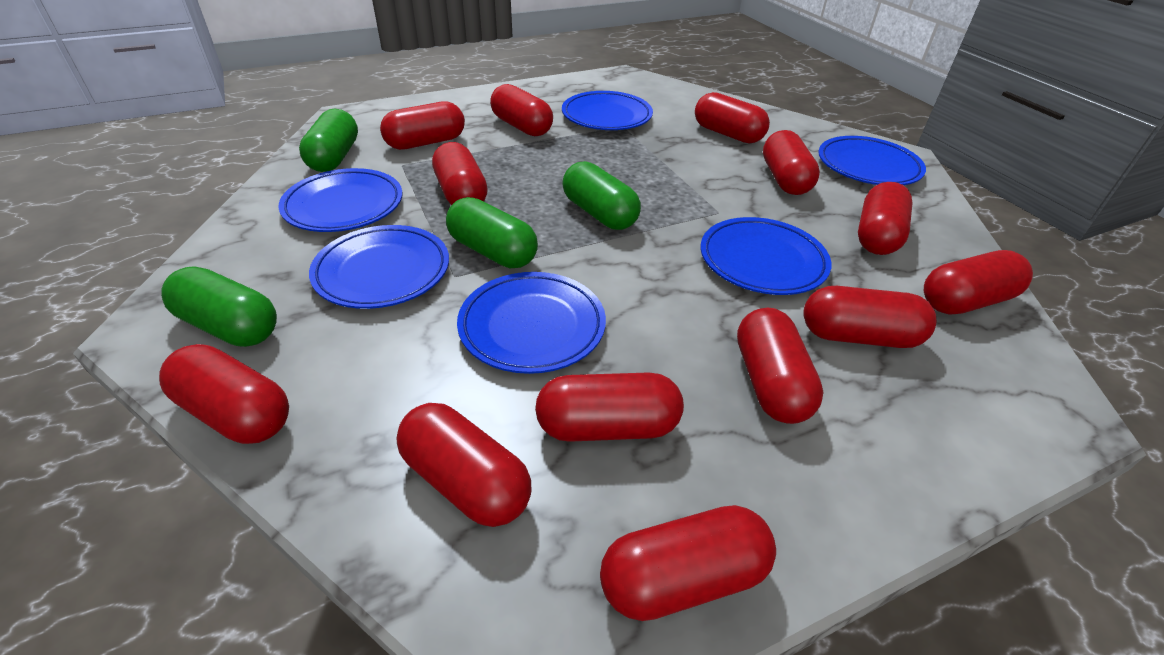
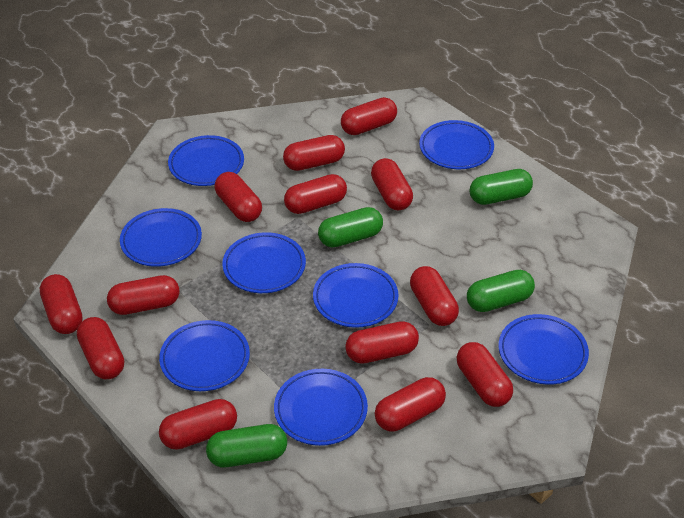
blue plate: [278,168,403,232] [309,225,449,309] [457,272,606,374] [562,91,653,130] [701,217,831,295] [818,136,926,185] = 6 -> [120,208,202,267] [159,320,250,391] [168,135,244,186] [222,232,306,293] [274,369,368,446] [313,263,398,328] [419,120,494,169] [498,314,589,385] = 8

